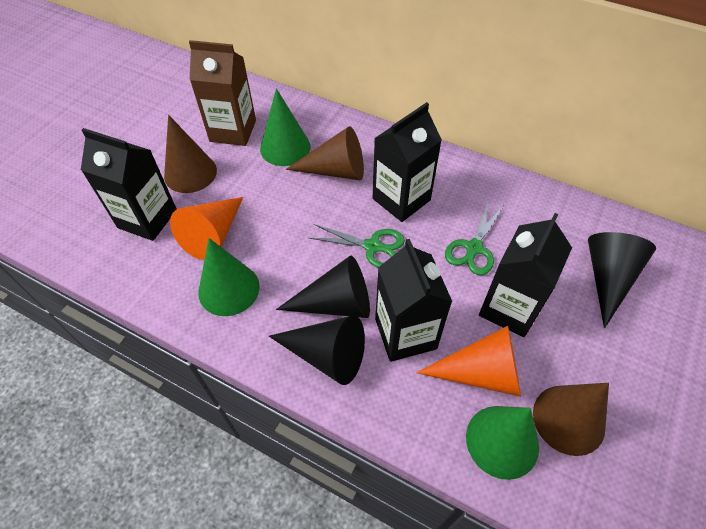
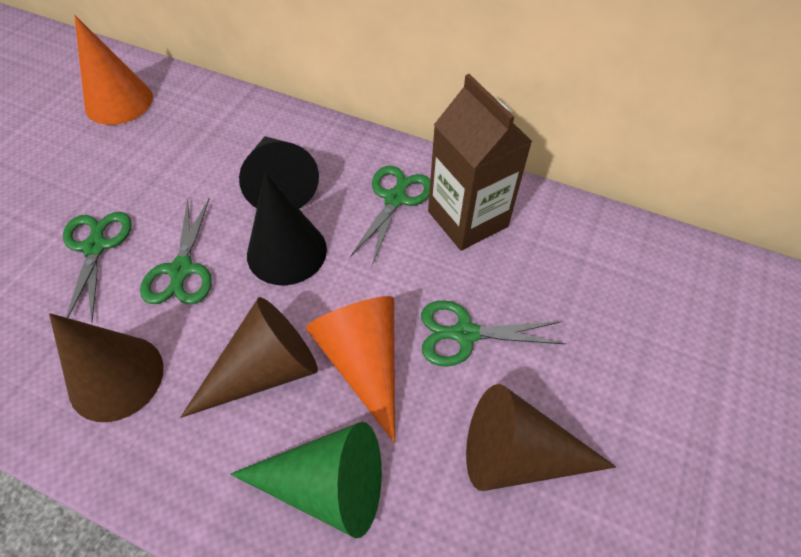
black carton: [81,128,177,241] [373,102,442,222] [375,239,452,362] [479,213,572,337] = 4 -> none = 0
black cone: [269,315,365,385] [276,255,370,318] [588,232,656,328] = 3 -> [239,136,319,209] [247,172,327,285] = 2
green cone: [199,238,260,316] [260,88,311,166] [466,406,539,480] = 3 -> [230,422,382,538] = 1
green scissors: [309,224,405,268] [445,202,503,275] = 2 -> [63,212,132,322] [140,198,212,304] [350,166,430,265] [421,300,566,367] = 4

